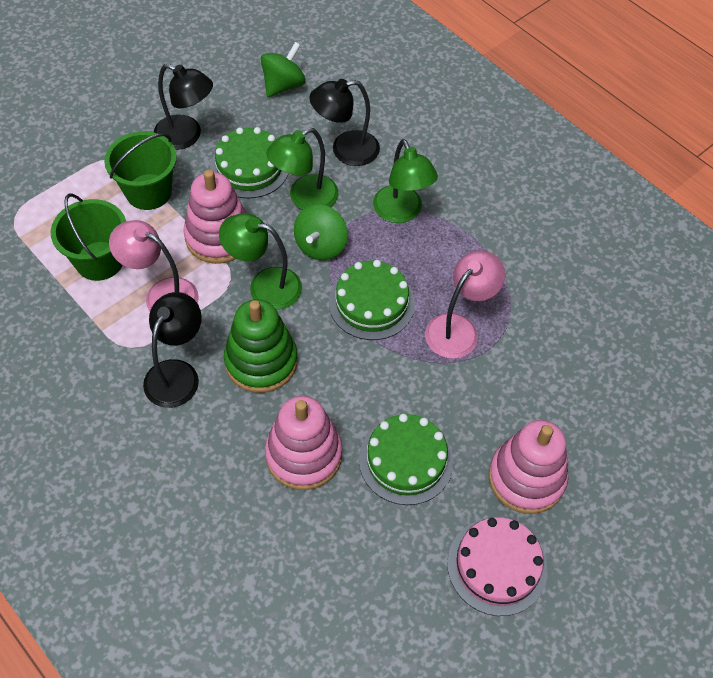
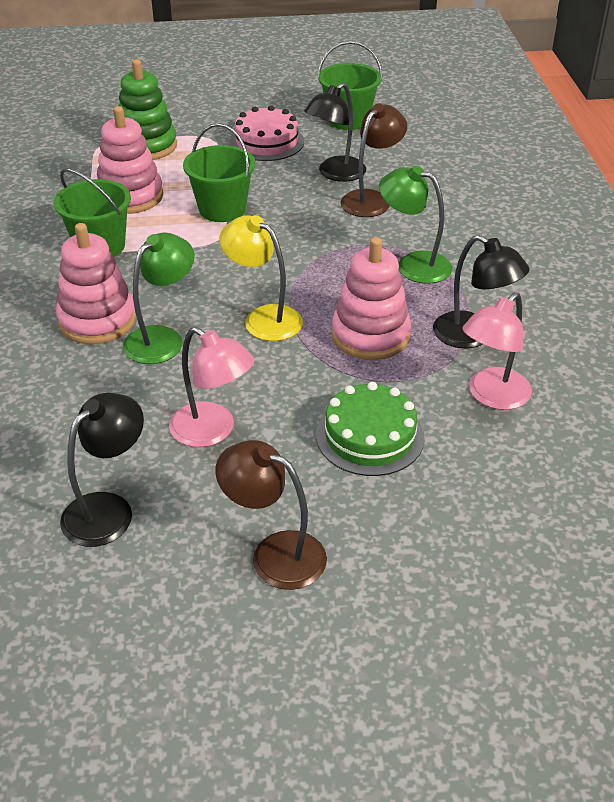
brown lamp: none = 0 -> [215,440,327,590] [340,103,407,217] = 2
green bucket: [50,193,126,281] [104,131,177,210] = 2 -> [54,168,131,257] [183,123,256,222] [317,41,383,130] = 3
green cake: [210,127,289,199] [329,260,415,340] [359,414,454,505] = 3 -> [316,382,425,476] = 1
green lamp: [219,213,302,310] [266,128,339,210] [373,139,438,223] = 3 -> [123,233,195,364] [379,166,452,284] = 2
green spinning top: [261,42,306,97] [294,204,348,260] = 2 -> none = 0
yellow lamp: none = 0 -> [219,215,303,341] = 1

